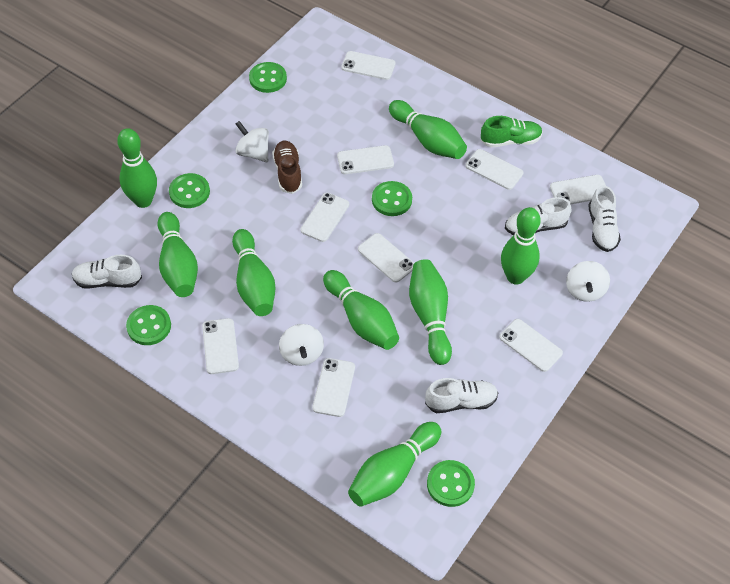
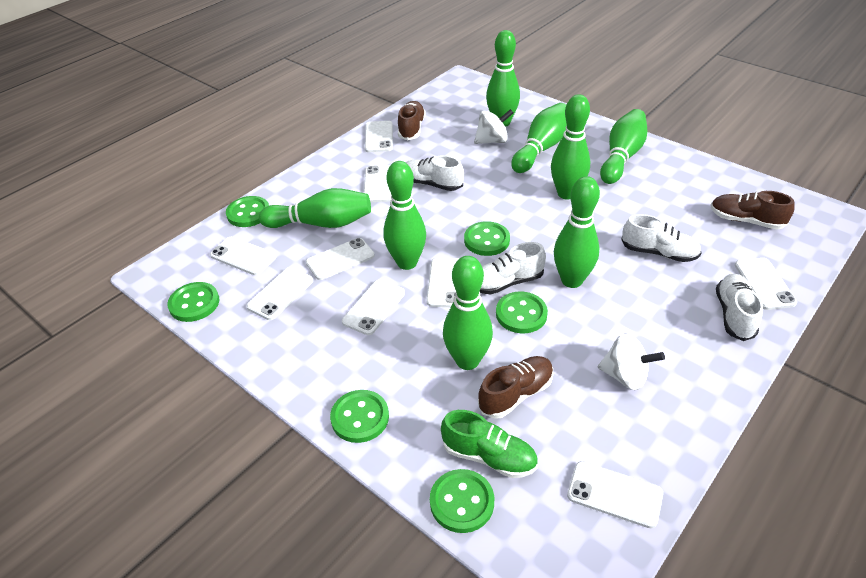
brown shoe: [272,140,302,194] = 1 -> [398,101,426,140] [478,356,553,419] [710,191,795,229] = 3
green button: [126,305,171,345] [169,173,210,208] [249,62,287,93] [372,181,412,216] [427,460,475,507] = 5 -> [167,282,219,322] [226,196,269,227] [330,390,389,443] [430,469,494,533] [464,221,510,256] [496,292,548,333] = 6
white spinning top: [236,121,269,162] [279,324,324,366] [566,261,610,302] = 3 -> [474,109,513,144] [598,333,665,390] = 2

